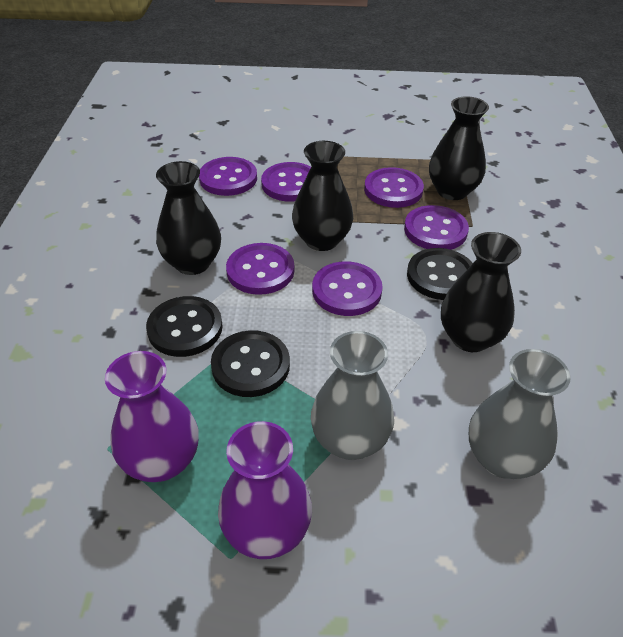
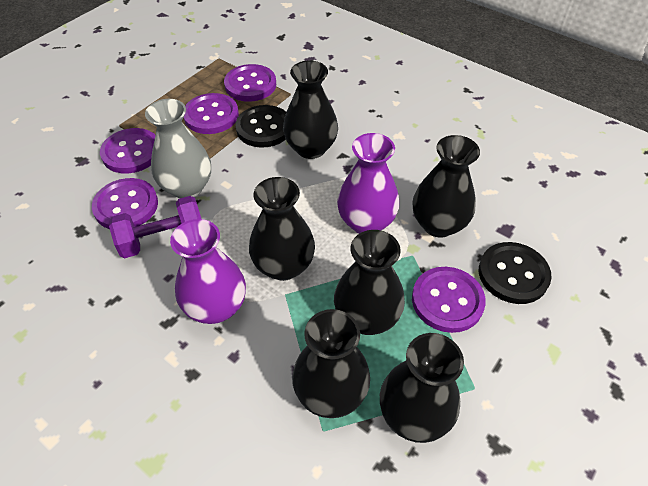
black button: [146,296,223,357] [211,330,290,397] [407,248,473,300] = 3 -> [235,105,286,148] [479,242,552,304] = 2
black vase: [156,161,221,275] [292,141,353,251] [429,96,489,200] [441,232,521,352] = 4 -> [249,177,315,281] [283,61,338,159] [292,309,370,418] [334,230,405,335] [380,333,464,443] [413,135,480,237] = 6
grey vase: [311,331,394,460] [469,349,571,479] = 2 -> [145,99,211,199] = 1
purple button: [199,157,257,196] [226,243,294,295] [261,162,311,202] [312,261,383,316] [364,167,424,208] [404,205,469,250] = 6 -> [92,178,158,229] [100,128,155,173] [184,93,239,134] [224,64,276,102] [412,267,486,333] = 5
purple dumbbell: none = 0 -> [109,196,201,258] = 1

